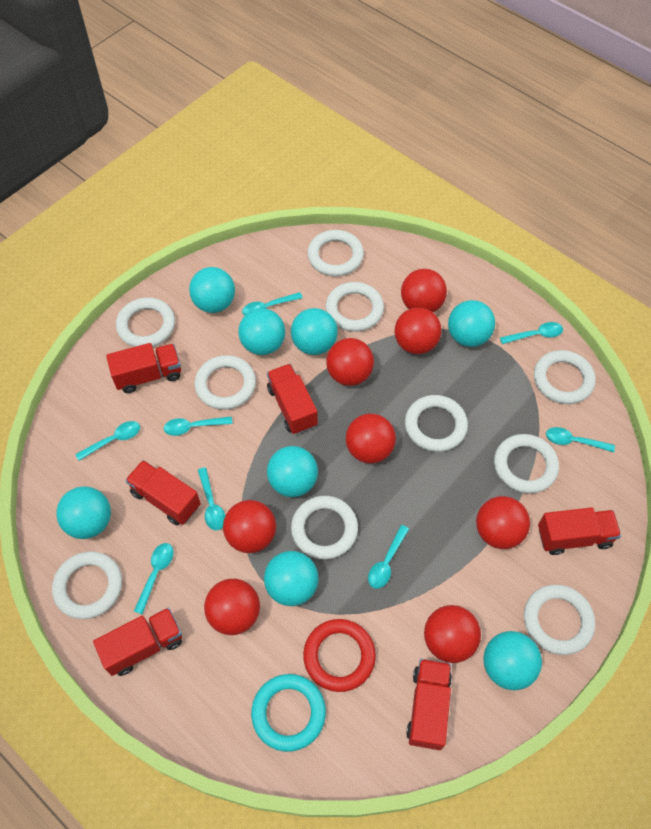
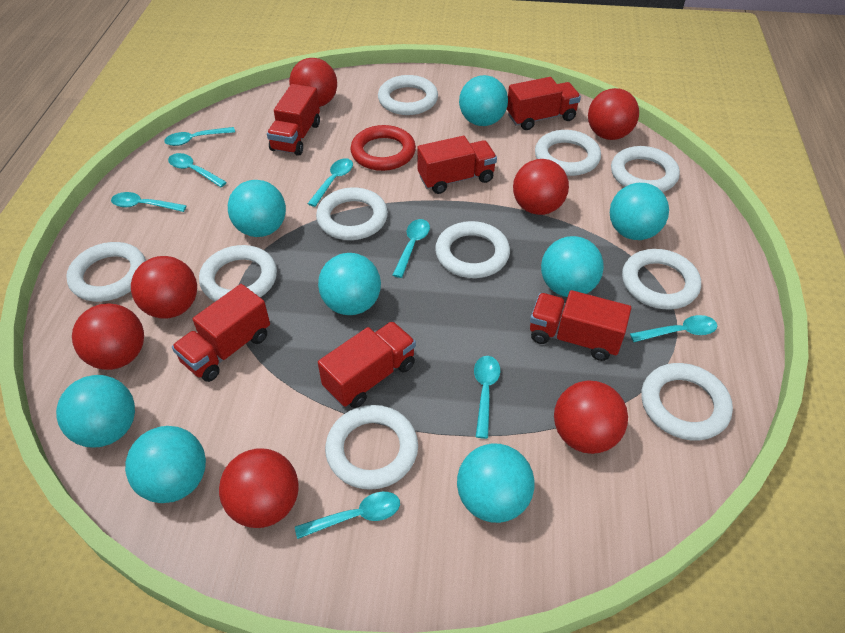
red ball: [204,579,260,635] [223,500,276,553] [326,338,374,386] [346,414,396,464] [395,307,442,354] [401,269,447,312] [424,605,481,663] [476,496,530,549] = 8 -> [72,303,144,370] [131,256,197,319] [219,448,299,528] [289,58,337,107] [513,159,569,215] [554,381,628,454] [588,88,639,140] = 7
turquoise ring: [251,674,326,752] = 1 -> none = 0

